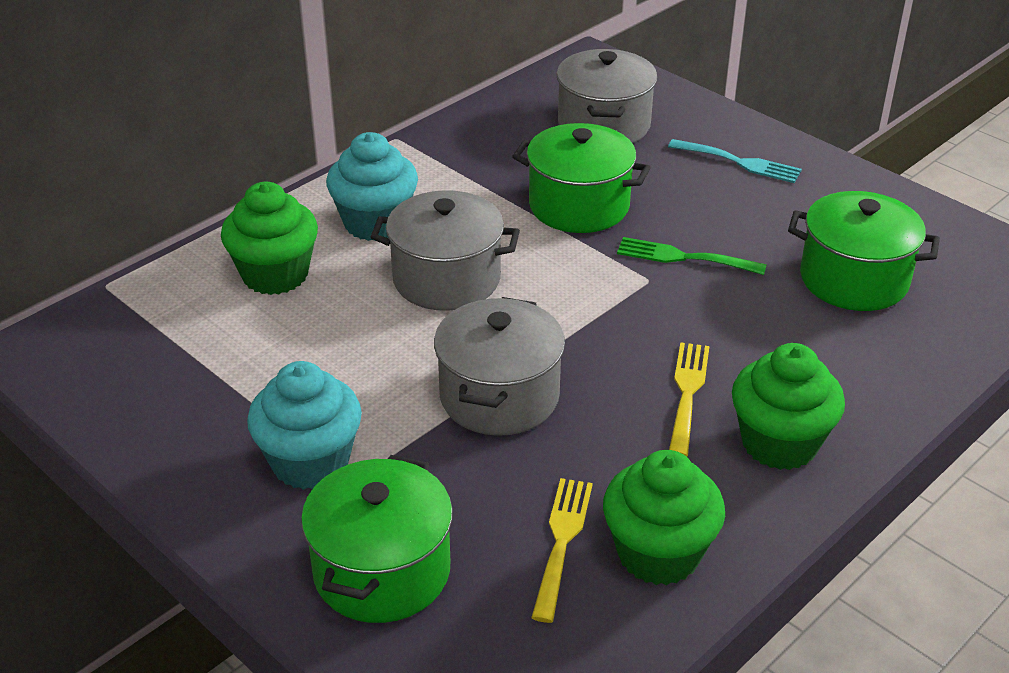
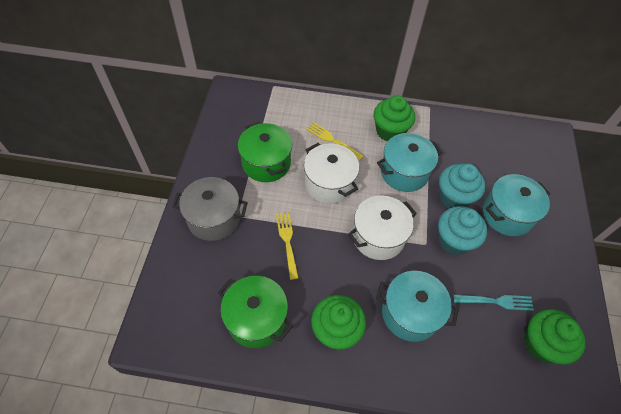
green fork: [617,237,767,275] = 1 -> none = 0
green pot: [301,455,453,623] [512,123,651,233] [788,191,940,311] = 3 -> [218,276,293,348] [238,122,292,182] = 2
grey pot: [371,190,520,311] [434,297,565,436] [556,49,657,143] = 3 -> [172,177,248,241] = 1
turquoise pot: none = 0 -> [376,271,459,342] [377,133,442,192] [483,174,550,236] = 3
white pot: none = 0 -> [304,143,359,204] [348,196,417,260] = 2

